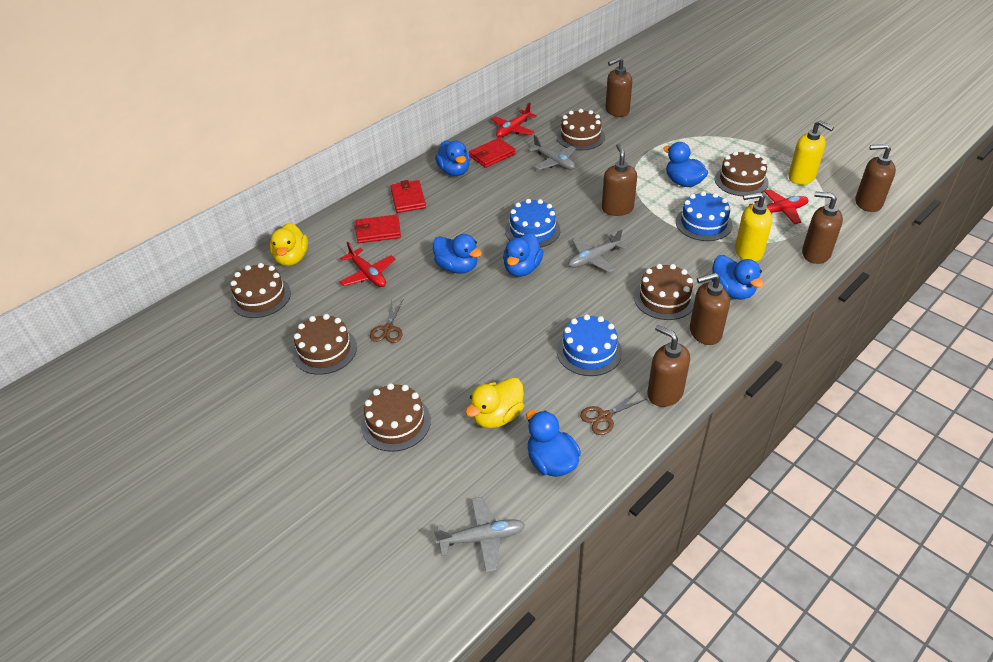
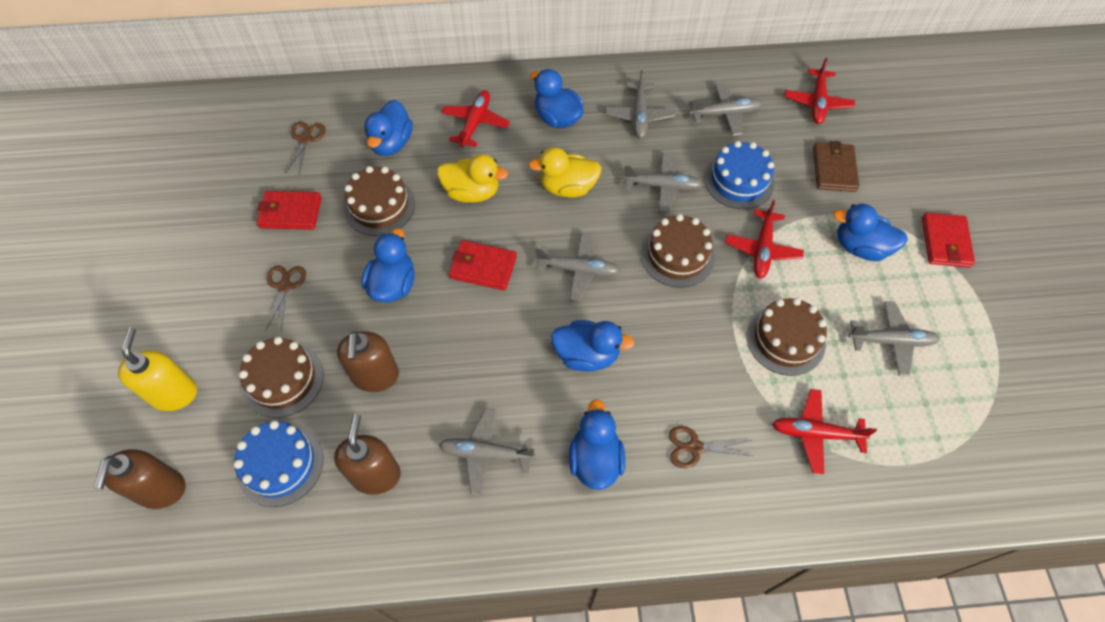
blue cake: [505,199,560,248] [557,314,622,376] [676,191,732,241] = 3 -> [234,421,323,507] [704,141,775,209] = 2
brown cake: [230,263,291,318] [293,314,357,375] [361,383,431,452] [557,109,605,150] [634,264,695,320] [715,151,769,196] = 6 -> [239,337,324,418] [344,166,415,236] [641,214,715,288] [747,298,827,376] = 4
brown scissors: [370,300,403,343] [580,392,647,435] = 2 -> [265,266,306,332] [285,122,326,174] [669,426,753,469] = 3
brown soap dispenser: [602,144,637,216] [606,57,632,117] [647,325,690,407] [690,273,730,345] [802,192,843,264] [855,144,896,212] = 6 -> [94,449,186,509] [334,414,401,495] [337,331,399,392] = 3
brown wallet: none = 0 -> [813,141,859,192] = 1
grey plane: [434,497,525,573] [528,135,576,170] [568,230,627,273] = 3 -> [439,408,535,496] [535,233,620,301] [606,70,676,139] [623,153,703,212] [689,83,763,136] [849,301,940,376] = 6
red plane: [339,242,396,287] [492,102,537,138] [749,189,809,224] = 3 -> [441,90,510,147] [725,200,804,278] [772,389,877,474] [785,58,855,124] = 4
yellow soap dispenser: [735,192,772,262] [788,120,834,185] = 2 -> [118,328,197,411] = 1

